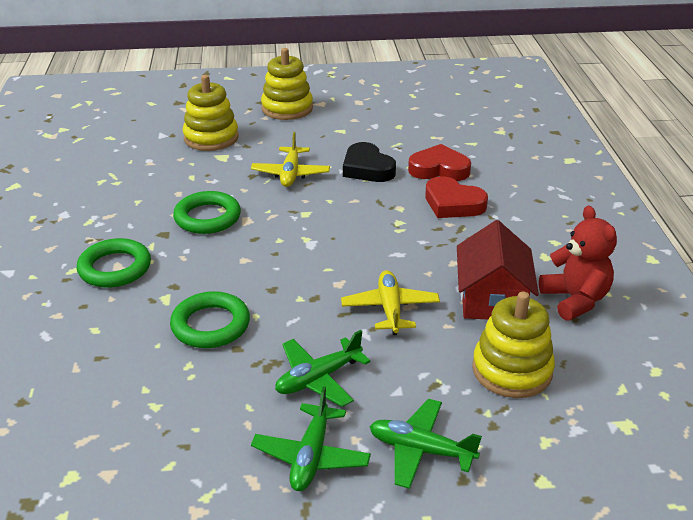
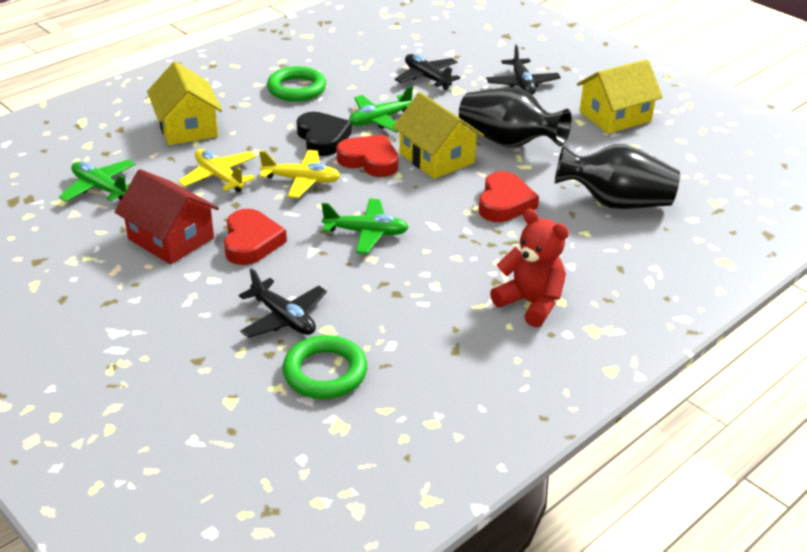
black plane: none = 0 -> [239,268,327,338] [395,54,460,90] [486,44,561,95] = 3
black vase: none = 0 -> [459,87,572,148] [555,144,680,209] = 2
green ring: [77,238,151,288] [170,291,250,348] [173,191,241,234] = 3 -> [267,66,326,102] [282,335,367,399] = 2
red heart: [408,144,471,181] [425,177,488,218] = 2 -> [224,209,287,265] [336,135,398,177] [479,171,539,222] = 3
yellow house: none = 0 -> [147,62,222,145] [393,92,484,179] [577,59,663,134] = 3
yellow stacking toy: [183,75,239,151] [261,48,313,120] [472,291,555,398] = 3 -> none = 0

